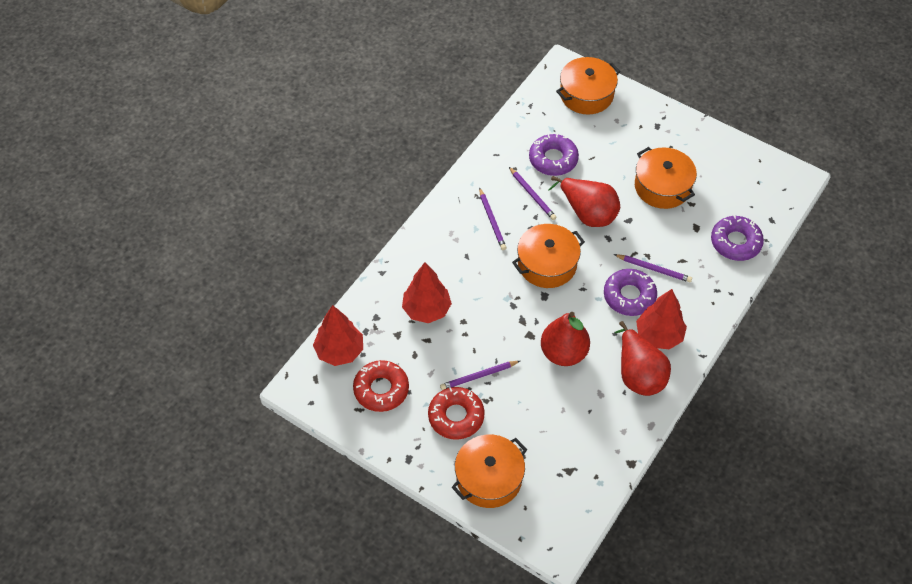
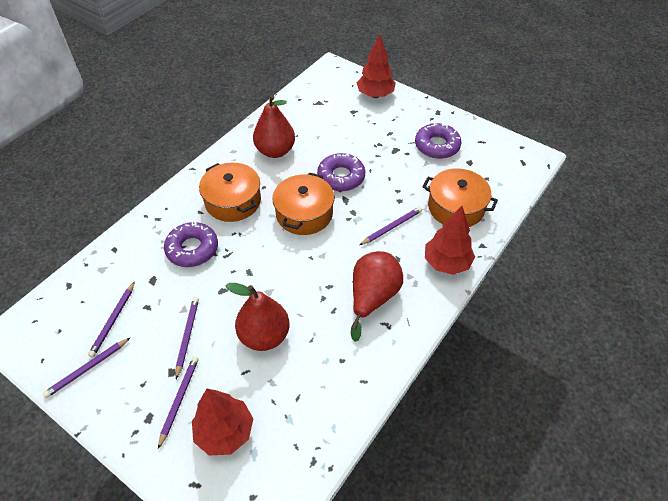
orange pot: [452,434,527,508] [512,224,585,288] [556,57,621,114] [635,147,697,209] = 4 -> [199,163,261,222] [272,172,334,235] [422,168,498,227] = 3
purple pencil: [440,361,520,390] [479,188,507,250] [509,167,557,220] [614,254,692,282] = 4 -> [42,338,130,398] [88,281,135,357] [158,356,199,449] [176,297,199,379] [360,207,422,245] = 5
red donut: [353,360,409,412] [428,387,485,440] = 2 -> none = 0

